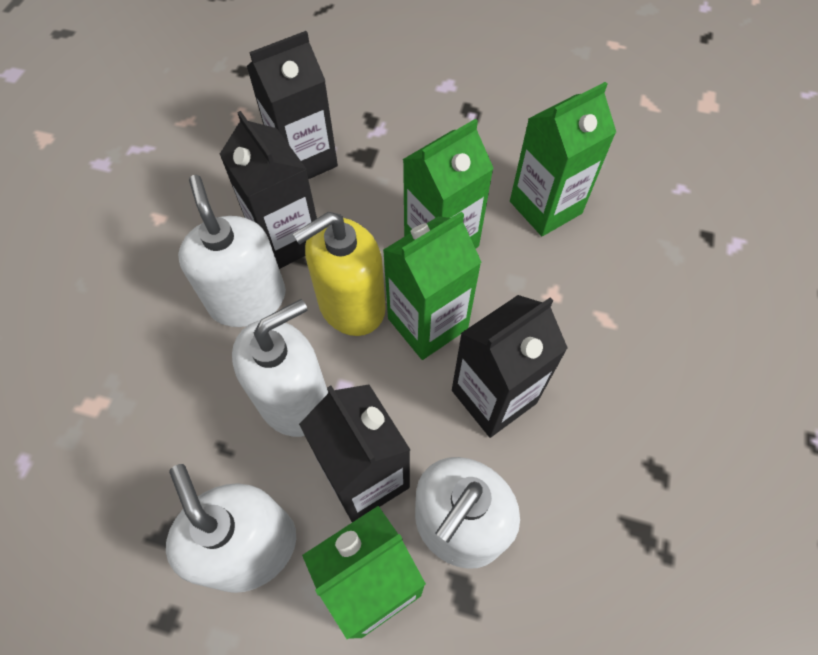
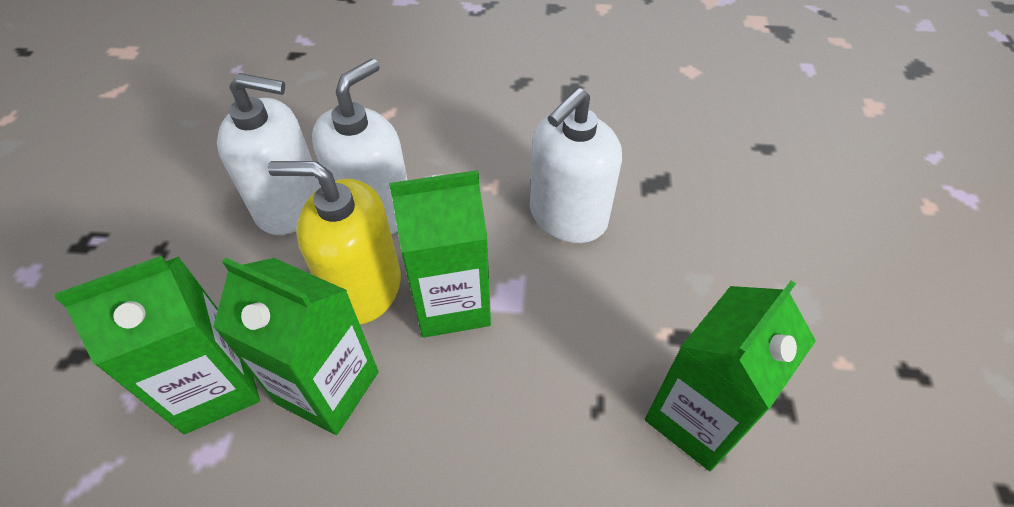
black carton: [220,111,317,269] [247,31,338,179] [299,384,410,522] [452,295,568,438] = 4 -> none = 0
white soap dispenser: [166,464,296,593] [178,175,286,327] [232,299,328,437] [415,457,520,569] = 4 -> [217,73,321,235] [312,59,407,234] [530,88,622,243] = 3

